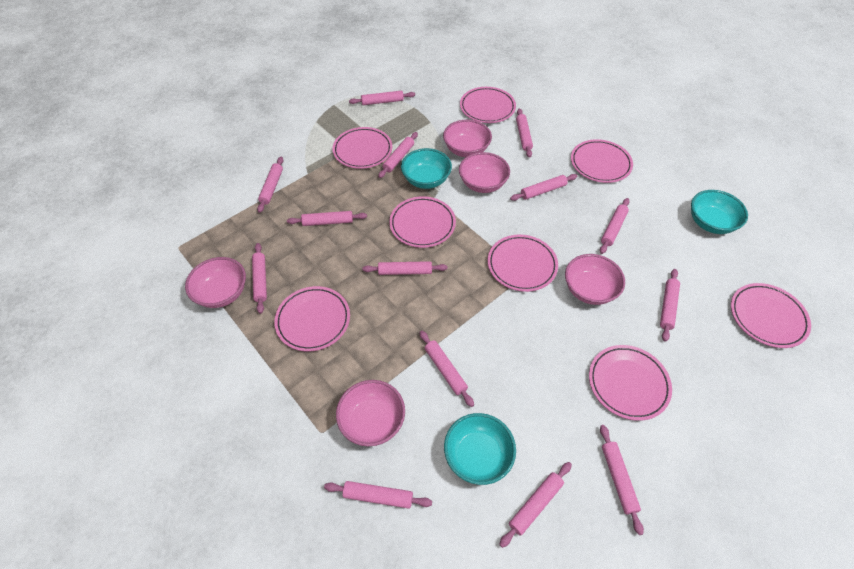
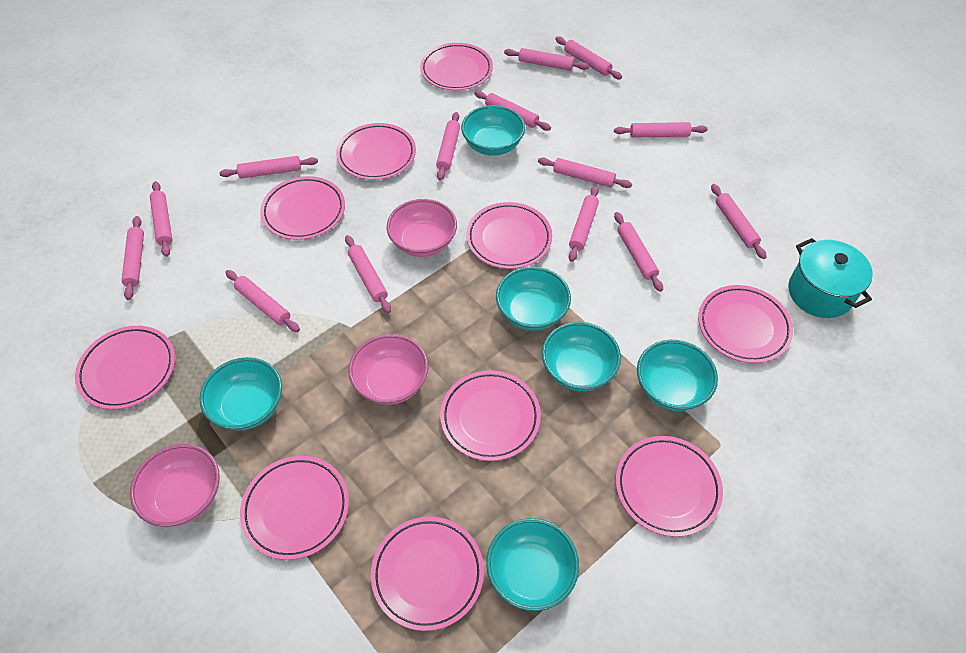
pink bowl: [185,257,246,308] [336,380,405,446] [443,120,492,157] [459,152,510,193] [565,254,625,305] = 5 -> [130,444,220,527] [348,334,429,405] [387,199,457,257] = 3
pink plate: [274,286,350,352] [333,127,392,169] [389,196,456,248] [460,87,516,123] [488,235,558,292] [571,139,633,183] [589,345,672,421] [731,283,811,348] = 8 -> [75,326,175,410] [240,456,349,560] [260,176,345,240] [336,123,416,180] [371,517,484,631] [420,43,493,91] [440,370,541,461] [466,202,552,269] [616,436,723,537] [698,285,793,363] = 10
turquoise bowl: [401,148,452,189] [444,413,516,485] [691,190,748,234] = 3 -> [199,357,282,431] [461,105,525,156] [486,518,579,611] [496,266,571,331] [542,322,621,391] [637,340,718,411] = 6
turquoise pot: none = 0 -> [789,238,873,318] = 1

